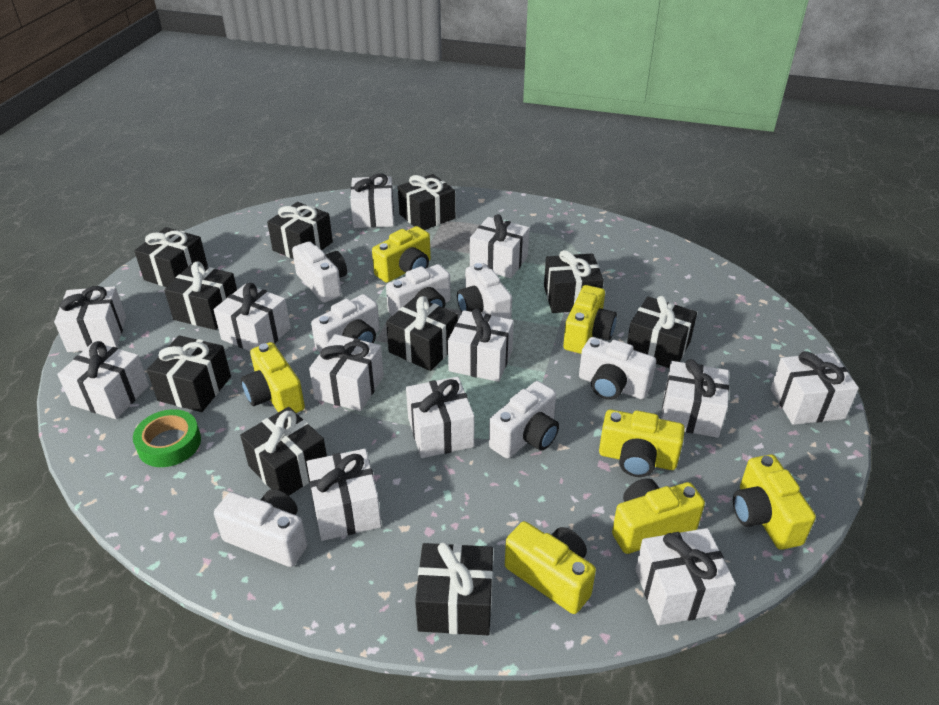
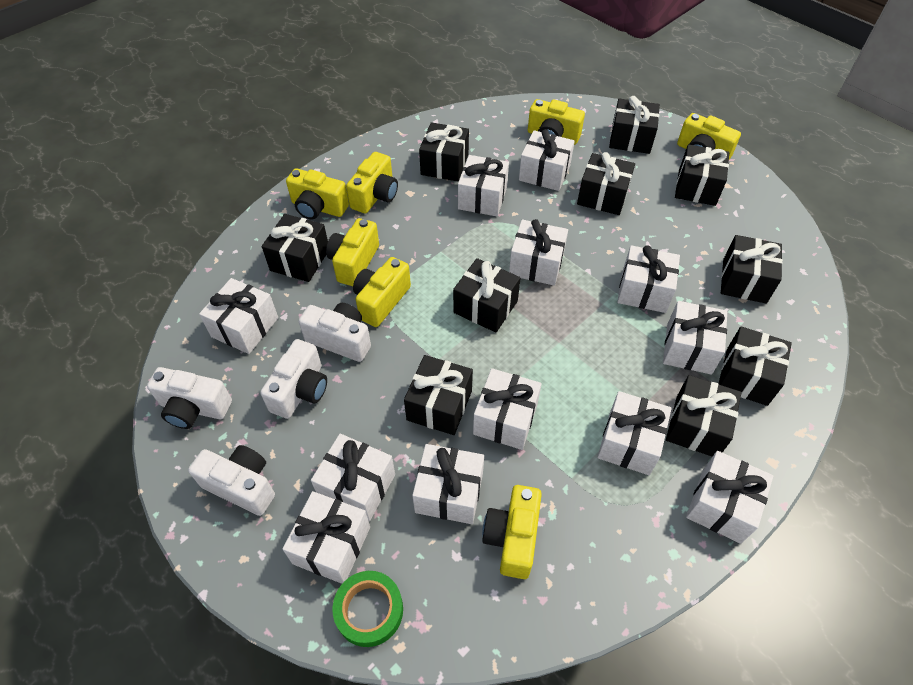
white camera: [214,489,307,567] [292,241,347,303] [311,294,380,352] [386,264,451,316] [457,263,512,319] [489,381,559,459] [579,337,656,400] = 7 -> [147,367,232,429] [188,445,275,516] [260,339,327,419] [298,303,371,362] = 4

